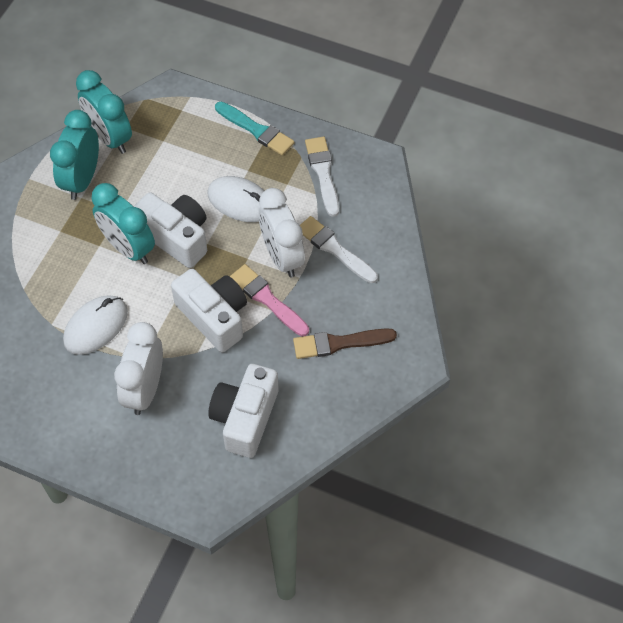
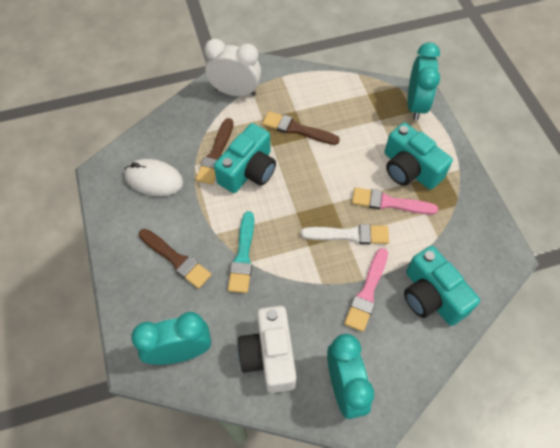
brown brush: [293,328,397,359] = 1 -> [139,229,212,289] [196,118,233,185] [262,111,340,145] = 3
pink brush: [230,264,309,336] = 1 -> [344,248,388,332] [352,187,438,215] = 2
turquoise camera: none = 0 -> [214,123,276,193] [385,123,453,190] [404,246,480,326] = 3
white brush: [300,216,378,283] [305,137,339,217] = 2 -> [301,224,389,244] = 1
white camera: [133,192,207,268] [171,269,247,352] [208,364,279,458] = 3 -> [238,306,297,393] = 1
white clock: [114,322,163,415] [259,188,305,277] = 2 -> [204,39,261,96] = 1
white mouse: [63,295,128,355] [207,176,264,222] = 2 -> [124,159,184,196] = 1

